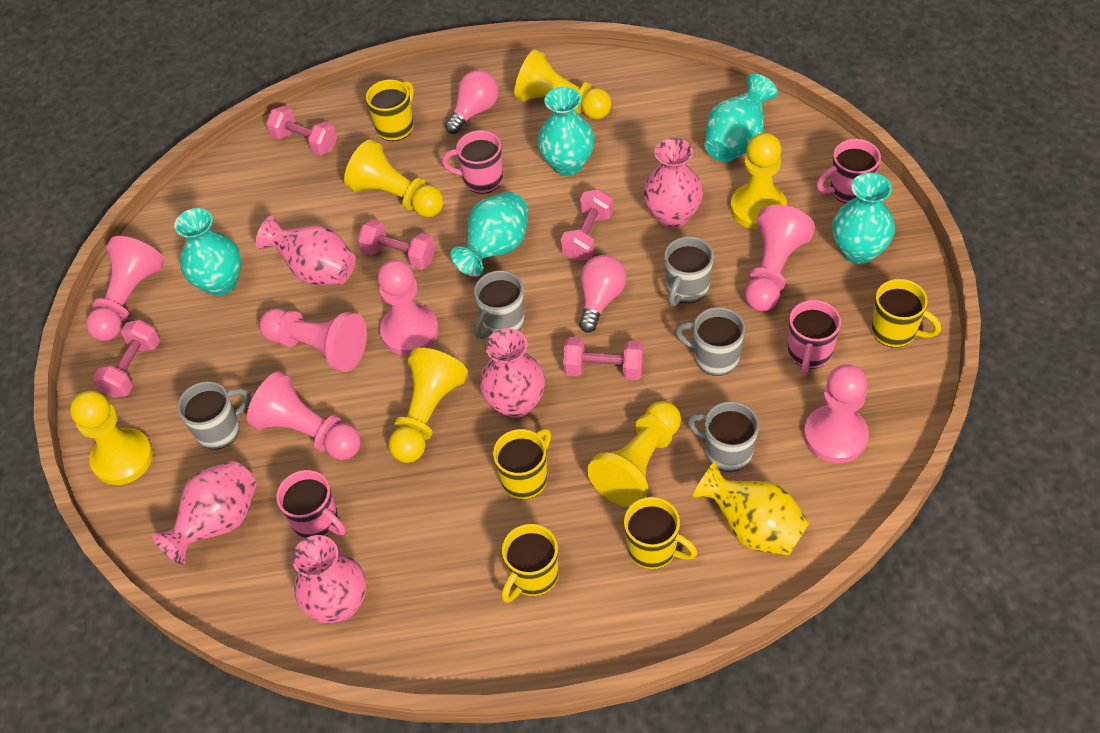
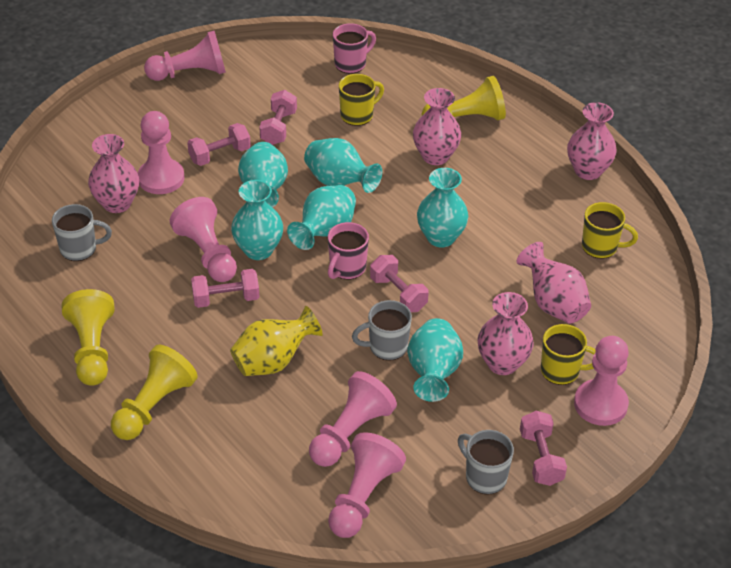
grey mug: [178,381,251,450] [474,270,525,339] [664,236,714,306] [675,307,745,376] [687,401,759,472] = 5 -> [52,204,112,261] [352,300,412,361] [458,430,514,495] = 3
pink light bulb: [445,70,499,134] [579,255,626,332] = 2 -> none = 0
pink mug: [276,470,346,539] [442,130,503,194] [788,300,841,375] [817,139,881,203] = 4 -> [328,222,369,280] [333,23,376,74] = 2
turquoise vase: [174,208,241,296] [451,192,528,277] [537,87,595,176] [704,74,778,162] [832,173,895,264] = 5 -> [231,180,283,260] [238,142,288,207] [287,185,356,250] [304,138,382,193] [407,318,463,402] [417,168,468,247] = 6
yellow mug: [366,79,414,141] [493,429,551,500] [501,524,558,603] [624,497,697,569] [871,279,941,348] = 5 -> [339,74,384,126] [541,324,596,385] [582,202,638,259] = 3
yellow pawn: [70,391,153,485] [344,139,444,218] [389,348,468,463] [514,49,612,120] [587,401,681,507] [731,133,787,230] = 6 -> [62,289,115,386] [111,345,198,440] [422,76,506,120] = 3

